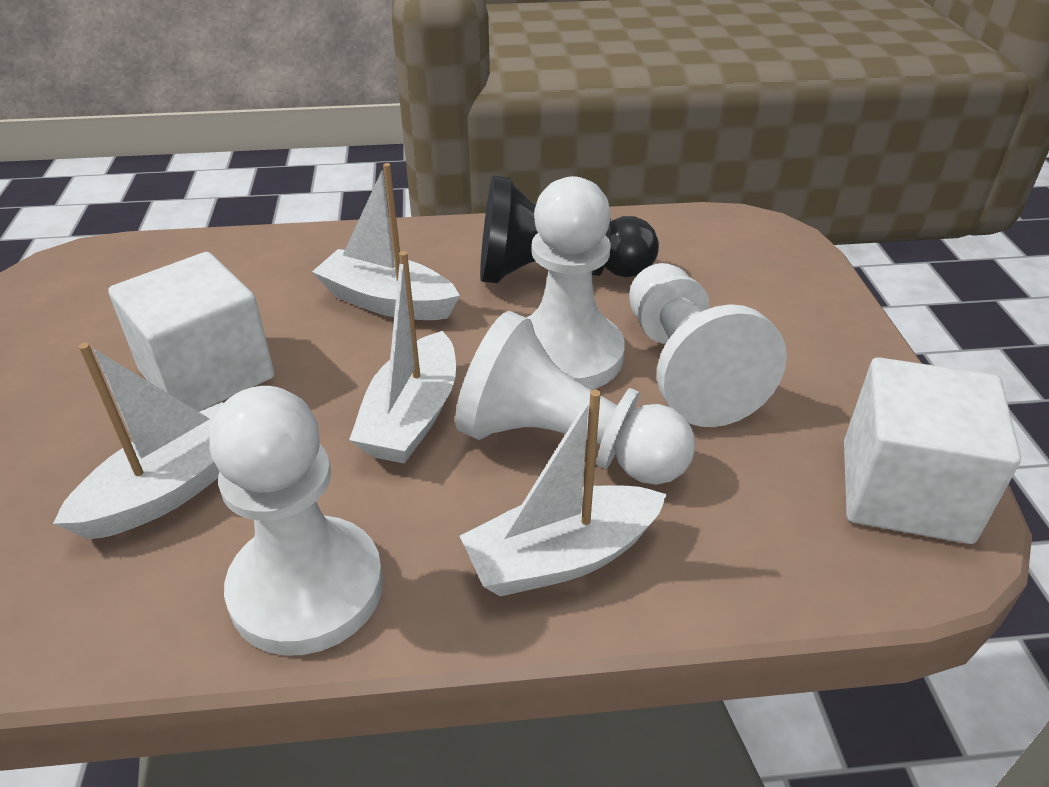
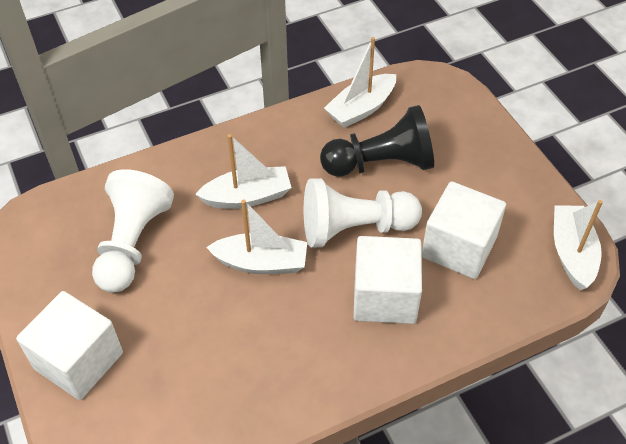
white cube: [108,252,275,412] [844,357,1021,544] = 2 -> [16,291,123,400] [353,236,422,324] [422,181,506,279] = 3
white pawn: [209,386,383,656] [455,311,696,485] [526,176,625,390] [629,263,787,427] = 4 -> [92,169,174,293] [304,178,422,247] = 2

